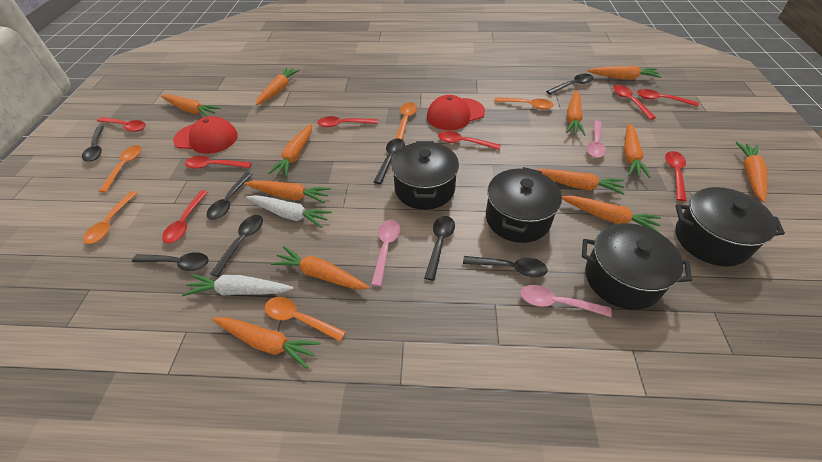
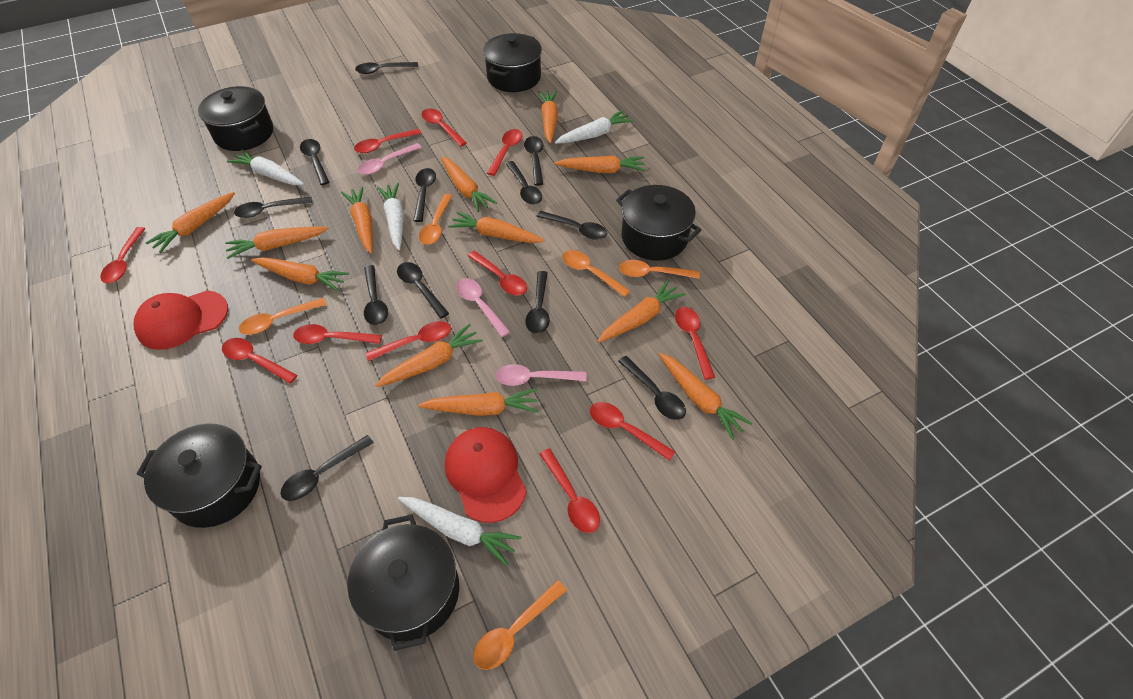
black pot: [391,141,459,210] [486,167,562,243] [582,223,692,310] [675,187,785,266] = 4 -> [137,424,262,528] [198,86,273,151] [347,515,459,651] [483,33,542,92] [616,185,701,261] = 5
black spoon: [82,126,104,162] [132,252,209,271] [207,172,253,220] [210,215,263,277] [374,138,405,184] [424,216,455,281] [463,256,548,277] [546,74,594,95] = 8 -> [234,197,313,218] [281,435,374,501] [300,139,329,185] [355,62,418,74] [364,265,388,325] [397,262,449,318] [413,168,436,222] [506,161,542,205] [524,136,544,186] [525,271,550,334] [536,211,607,240] [618,356,686,420] = 12
red spoon: [97,117,146,132] [162,190,208,243] [185,156,252,169] [317,116,378,127] [438,131,501,150] [613,85,656,120] [637,89,699,107] [665,151,687,201] = 8 -> [100,227,146,283] [222,338,297,384] [293,324,382,344] [354,129,421,153] [365,321,451,361] [421,109,467,147] [468,251,527,295] [487,129,523,176] [540,448,600,533] [590,402,675,461] [675,307,715,380] = 11
white carrot: [182,274,293,296] [246,195,332,228] = 2 -> [227,150,304,185] [377,182,404,250] [398,497,521,566] [555,110,634,144] = 4

